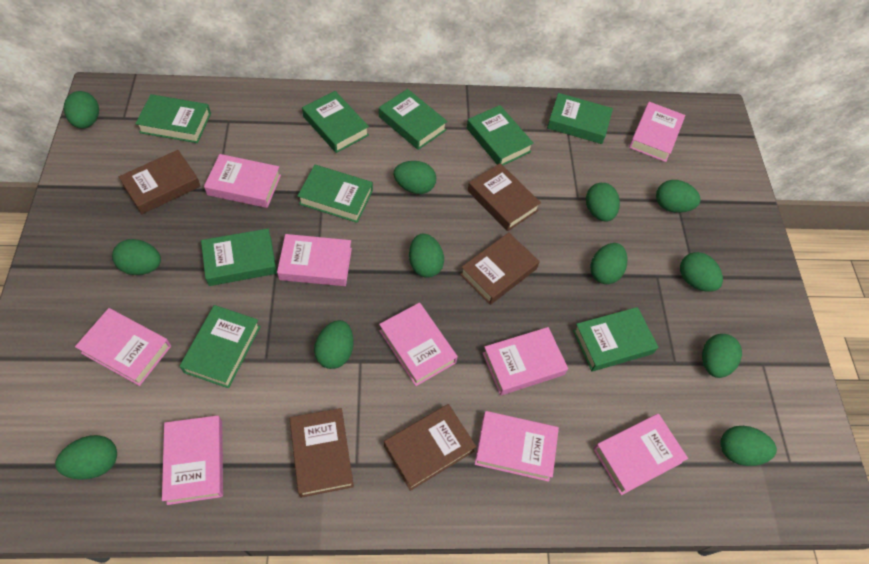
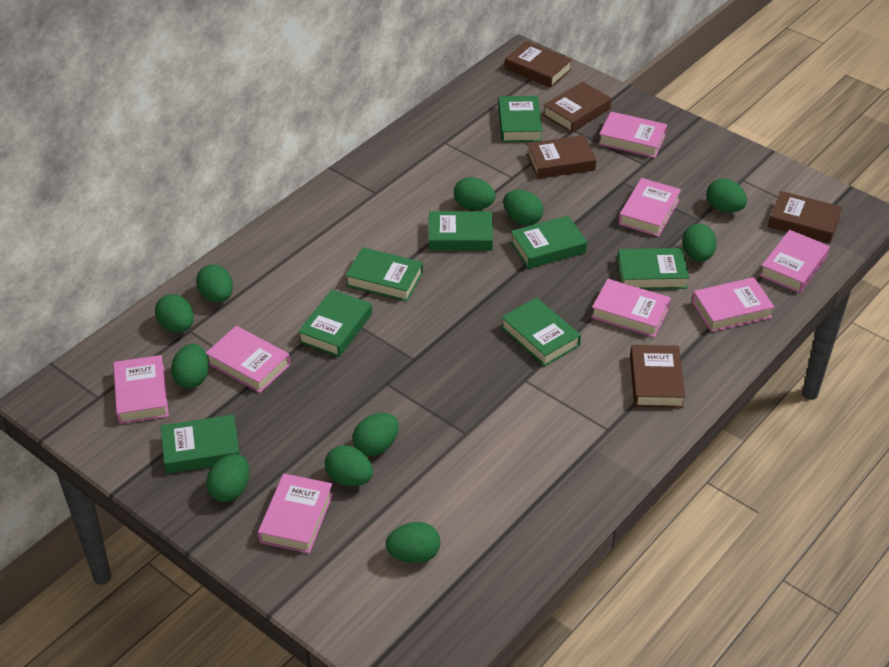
green book: [135,94,211,143] [179,305,261,388] [201,229,277,286] [298,165,373,223] [302,91,369,153] [379,89,447,150] [467,105,534,165] [547,93,613,144] [573,307,658,372] = 9 -> [161,415,240,474] [298,289,372,357] [345,247,423,302] [428,211,493,251] [498,96,543,142] [501,297,581,366] [510,215,587,269] [617,248,689,290] = 8
green egg: [55,435,117,479] [64,91,99,129] [112,239,161,275] [314,320,354,369] [394,161,436,194] [409,234,444,277] [586,183,620,222] [590,243,627,284] [656,180,701,213] [680,252,723,292] [702,334,742,378] [720,426,777,466] = 12 -> [155,294,194,333] [171,343,209,389] [196,265,233,303] [206,454,250,502] [325,445,373,486] [353,413,399,456] [386,522,440,563] [454,177,495,210] [503,190,543,225] [682,223,717,262] [706,178,747,213] = 11
pink book: [75,308,171,386] [162,415,223,505] [204,154,281,208] [277,234,352,286] [379,303,458,386] [475,411,559,482] [483,327,568,395] [593,414,688,495] [629,102,685,162] = 9 -> [113,355,169,424] [206,326,290,393] [258,473,333,553] [591,279,671,338] [598,112,667,158] [618,178,681,237] [692,277,775,332] [759,230,830,293] = 8

